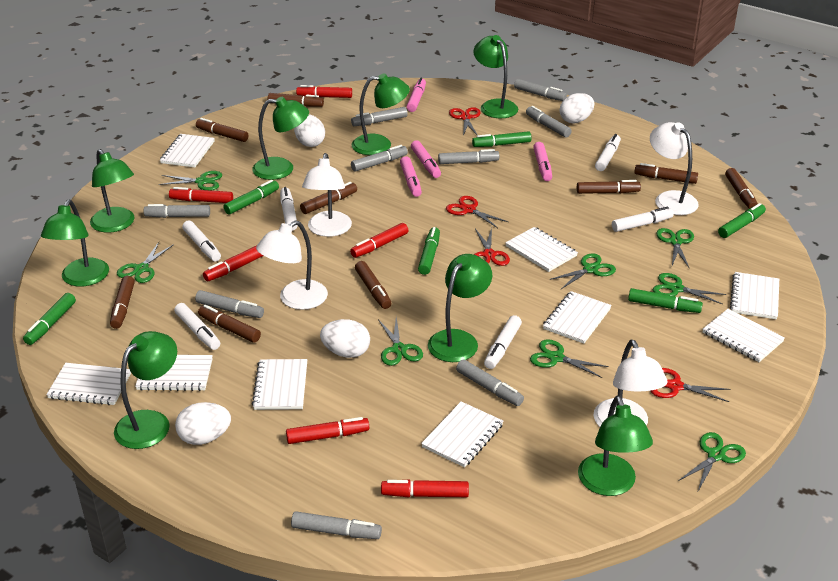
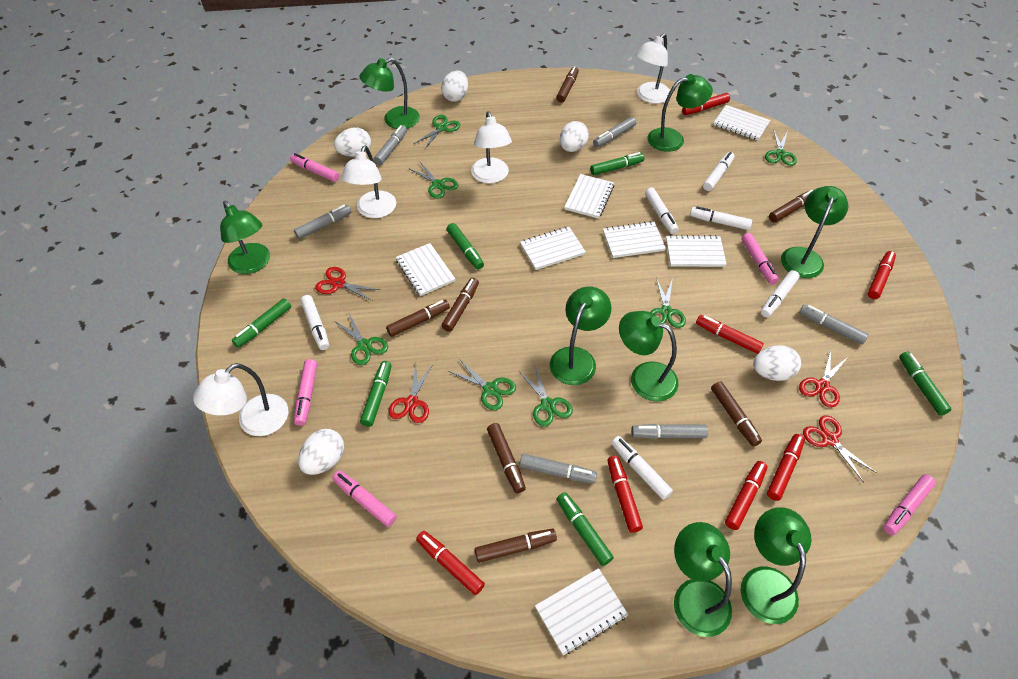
brown marker: [110,276,135,329] [196,118,249,142] [198,305,261,343] [268,93,324,107] [300,182,357,214] [355,261,391,309] [577,180,641,194] [634,163,698,184] [725,168,758,209] = 9 -> [386,299,450,337] [442,278,479,332] [475,528,557,563] [487,423,526,493] [556,66,579,103] [711,382,762,447] [769,190,813,223] = 7
green scissors: [117,242,174,283] [159,171,222,191] [378,317,423,366] [530,339,609,378] [549,254,616,289] [653,273,726,304] [656,228,694,267] [678,432,746,493] = 8 -> [334,312,388,365] [410,162,459,199] [414,115,460,149] [448,359,516,410] [519,366,573,427] [650,278,686,328] [765,129,797,166] = 7
grey marker: [143,204,210,218] [195,290,264,318] [291,511,382,539] [351,107,408,126] [351,145,408,172] [438,149,499,164] [456,359,524,406] [514,79,567,101] [526,106,572,138] = 9 -> [294,205,351,239] [374,125,407,165] [519,454,597,484] [593,117,636,147] [631,424,708,439] [799,304,869,345] = 6
pink marker: [400,156,422,197] [407,78,426,112] [411,140,441,178] [533,142,552,181] = 4 -> [290,153,339,182] [294,359,317,426] [332,471,397,527] [741,233,779,285] [883,474,936,535] = 5
red marker: [169,187,233,203] [203,245,263,281] [286,417,369,444] [296,85,352,98] [350,223,408,258] [381,479,469,497] = 6 -> [416,531,485,595] [607,456,643,533] [682,93,730,115] [696,315,764,354] [725,461,767,530] [767,434,805,501] [868,251,896,299] = 7
white egg: [175,402,231,445] [294,115,325,147] [320,319,370,358] [560,93,594,123] = 4 -> [298,429,344,475] [334,127,371,157] [441,70,468,102] [560,121,589,152] [753,345,801,381] = 5
white notebook: [46,363,131,405] [135,355,213,391] [160,134,215,167] [252,359,307,410] [421,402,503,468] [505,227,578,272] [543,291,612,344] [703,309,785,362] [730,272,779,319] = 9 -> [395,243,455,296] [520,227,586,270] [535,568,628,655] [564,174,614,219] [603,221,666,258] [666,235,727,267] [714,105,771,140] = 7

